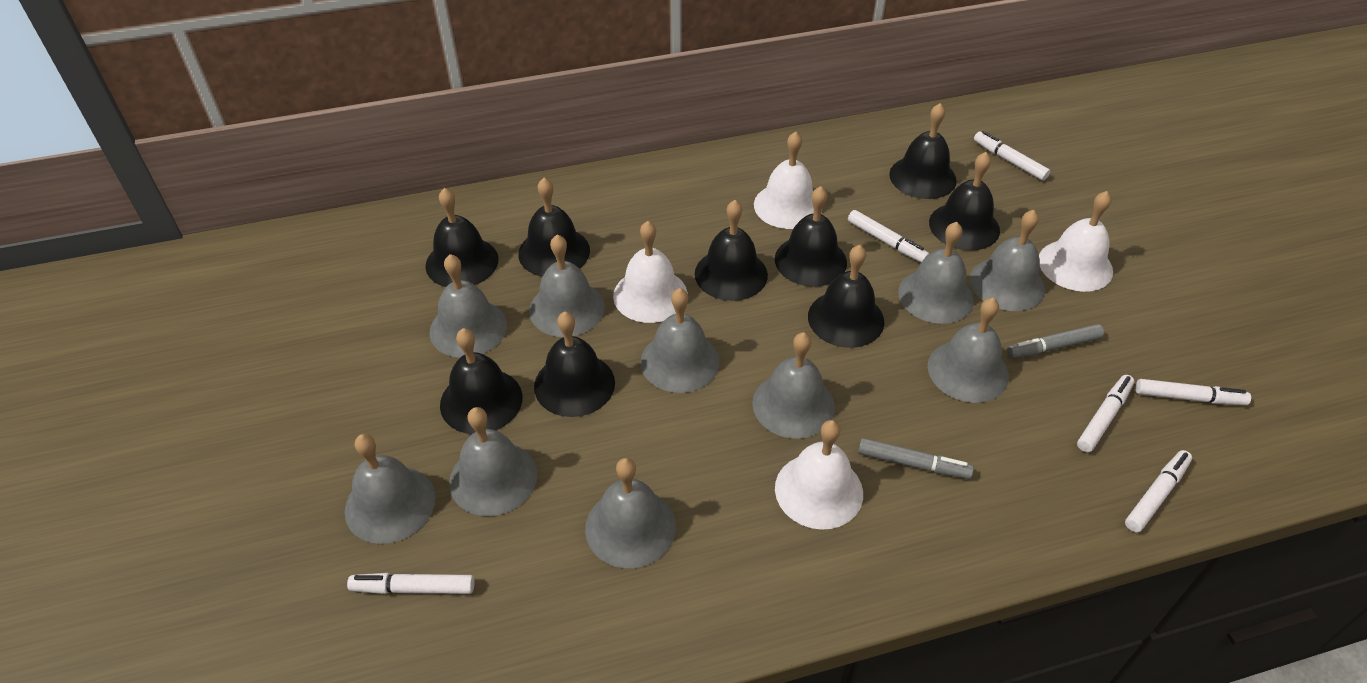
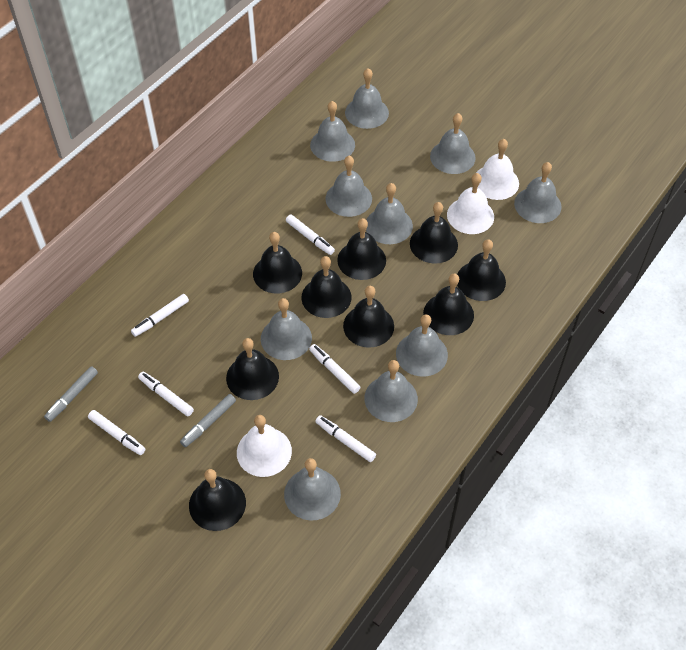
white bell: [613,221,688,323] [754,132,822,229] [775,420,863,530] [1039,191,1113,292] = 4 -> [237,415,292,477] [447,173,494,234] [476,139,519,200] = 3

